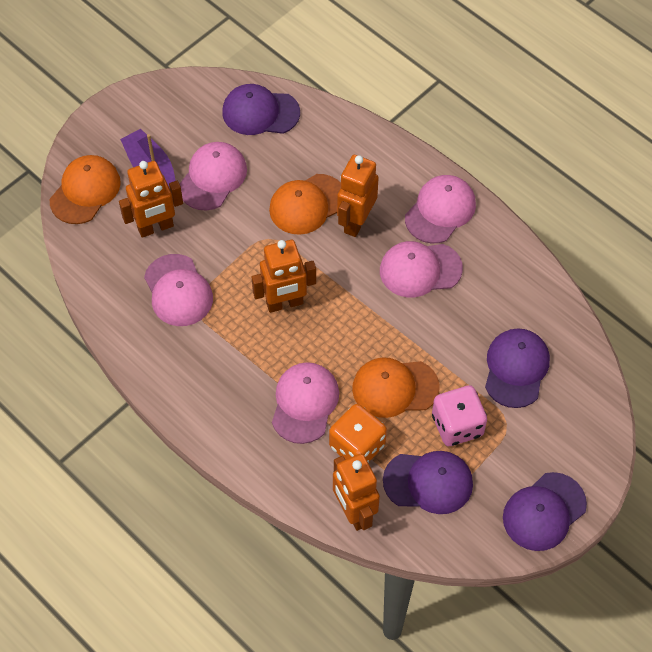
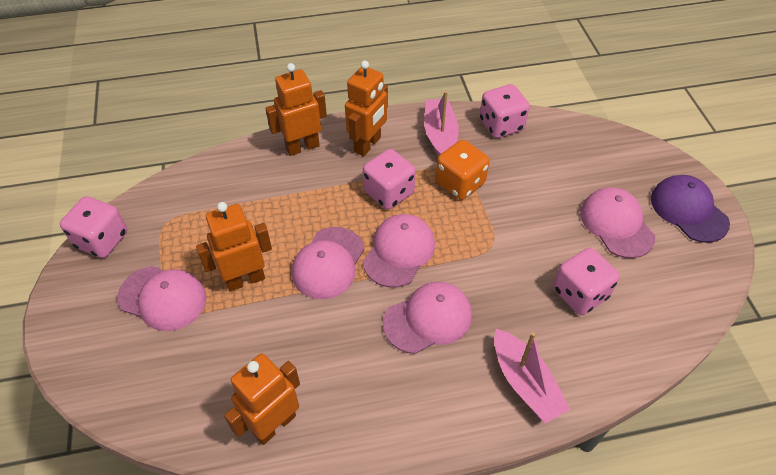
orange cap: [50,155,121,224] [269,174,341,235] [352,357,440,418] = 3 -> none = 0
pink boat: none = 0 -> [424,91,459,156] [494,329,570,423] = 2
pink dice: [432,385,487,446] = 1 -> [60,196,127,258] [363,149,416,209] [480,84,530,138] [553,248,620,315] = 4
purple boat: [120,129,175,189] = 1 -> none = 0
purple cap: [222,84,300,135] [383,451,473,514] [485,328,550,408] [503,472,587,551] = 4 -> [651,175,730,243] = 1

